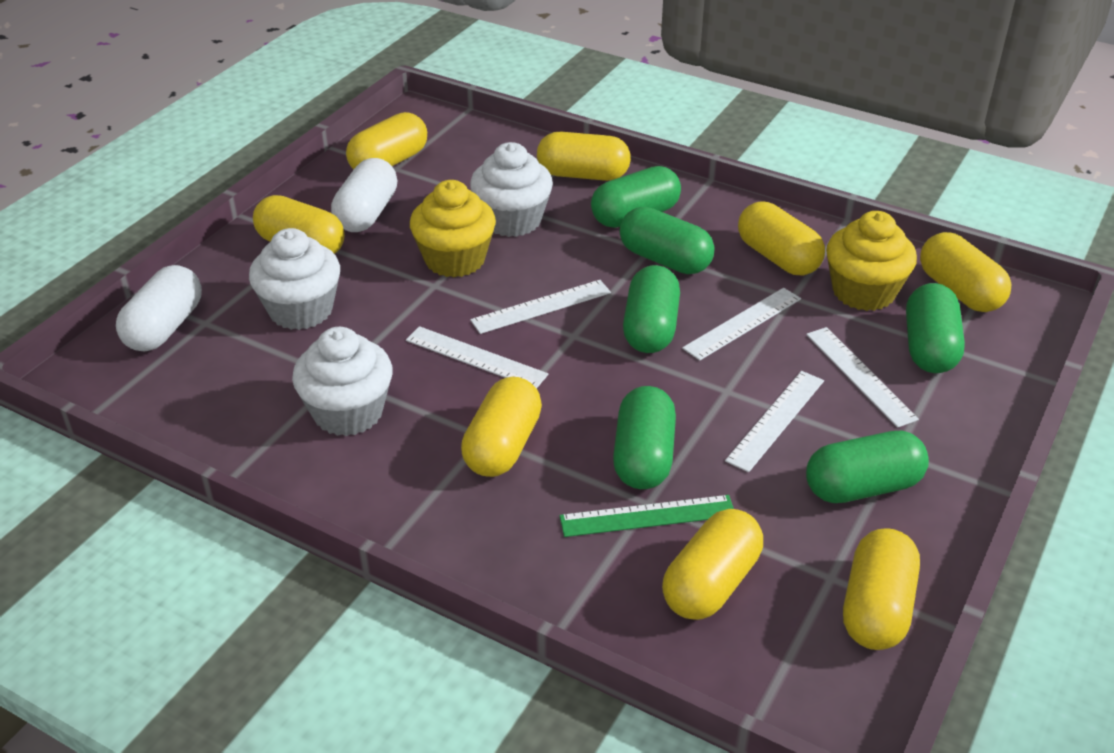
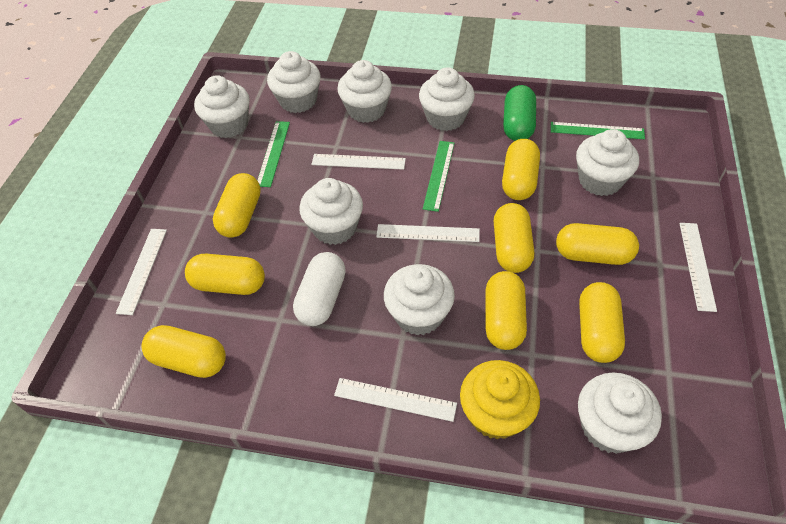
green capsule: [591,166,681,228] [613,386,676,489] [620,207,714,274] [623,265,680,353] [806,431,929,503] [906,283,965,373] = 6 -> [503,85,536,141] = 1
green ruler: [560,495,734,537] = 1 -> [257,121,290,187] [423,141,454,212] [551,122,645,139] = 3
white capsule: [116,265,202,351] [331,158,397,232] = 2 -> [293,252,346,326] = 1
white cupcake: [249,228,340,330] [292,327,393,436] [470,142,553,237] = 3 -> [194,75,250,138] [267,51,321,113] [299,178,363,245] [337,60,392,123] [384,264,455,335] [419,67,475,131] [576,129,639,196] [578,373,662,454] = 8
yellow cupcake: [410,180,496,277] [826,211,917,311] = 2 -> [460,360,540,440] = 1

